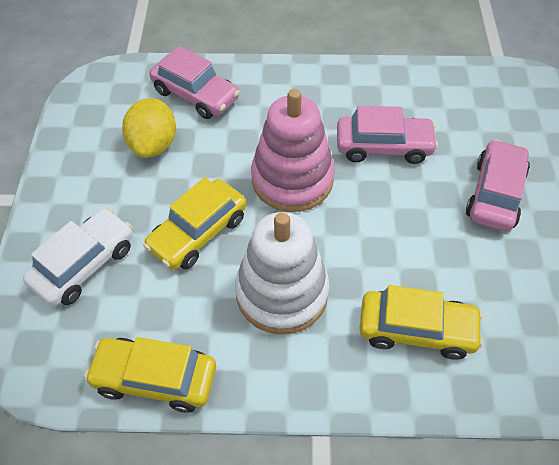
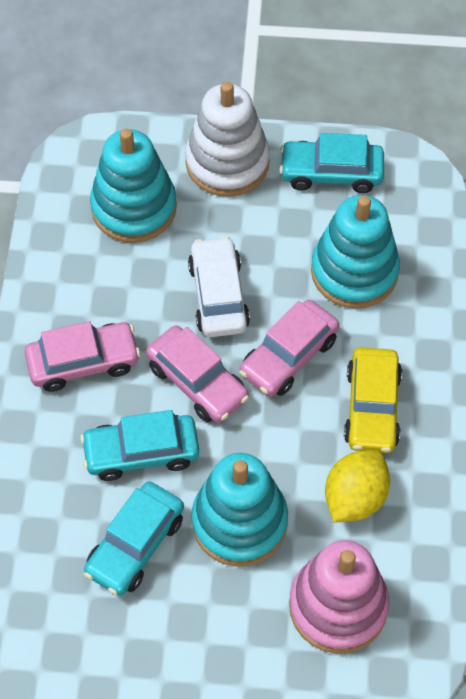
turquoise car: none = 0 -> [80,410,199,481] [84,481,184,596] [279,133,384,193] = 3
turquoise stacking toy: none = 0 -> [90,129,177,243] [192,453,288,567] [311,195,400,309] = 3
yellow car: [84,337,216,413] [144,177,246,270] [360,285,483,360] = 3 -> [344,347,402,453] = 1

